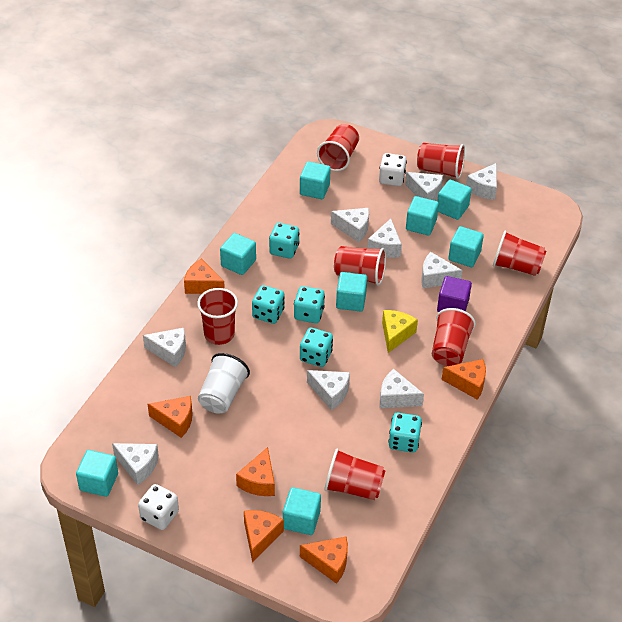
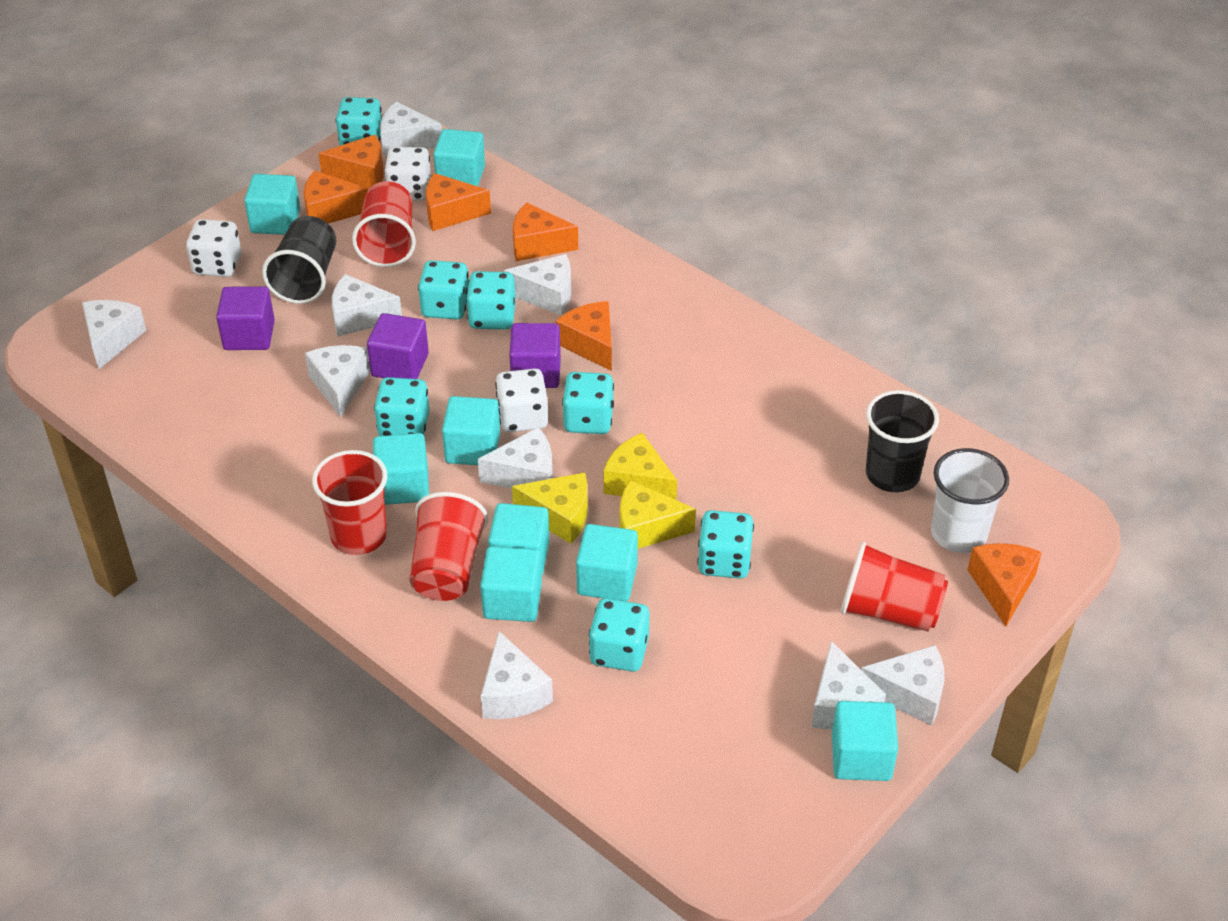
black cup: none = 0 -> [262,216,336,304] [866,390,939,492] = 2
purple cube: [437,276,472,312] = 1 -> [216,287,275,350] [367,313,429,379] [509,323,561,388] = 3
red cup: [197,288,238,345] [317,124,359,171] [324,448,385,500] [334,246,386,286] [417,143,465,179] [432,308,476,366] [493,231,546,276] = 7 -> [312,450,388,555] [352,181,416,267] [409,492,488,601] [840,541,948,631] = 4
turquoise dice: [252,285,285,324] [269,223,300,259] [294,286,325,323] [300,327,333,367] [388,413,422,453] = 5 -> [336,97,382,146] [374,377,429,436] [418,260,469,319] [466,271,516,330] [562,372,614,434] [589,598,649,672] [697,510,754,579] = 7
white dice: [138,484,179,530] [379,153,407,186] = 2 -> [186,219,241,277] [384,147,431,201] [495,368,548,432] = 3
yellow cheese: [382,310,418,353] = 1 -> [512,473,588,544] [603,433,677,500] [619,480,696,549] = 3

